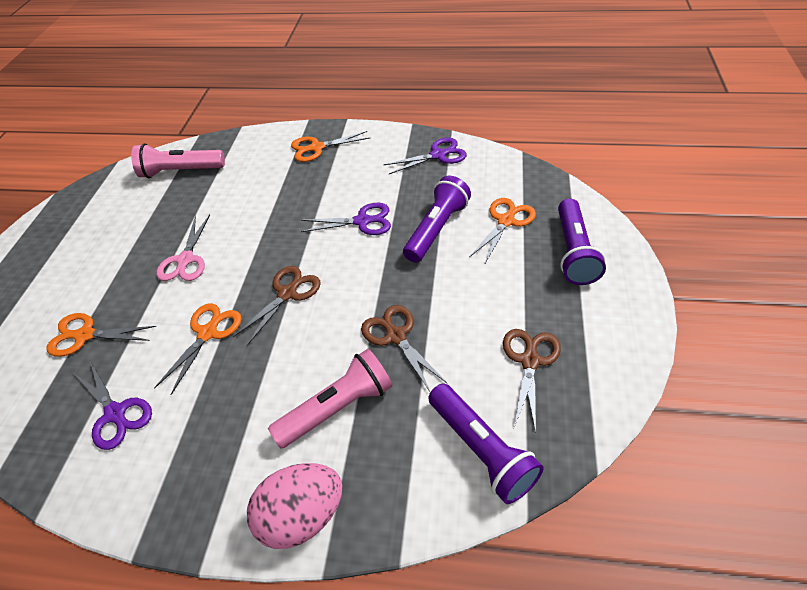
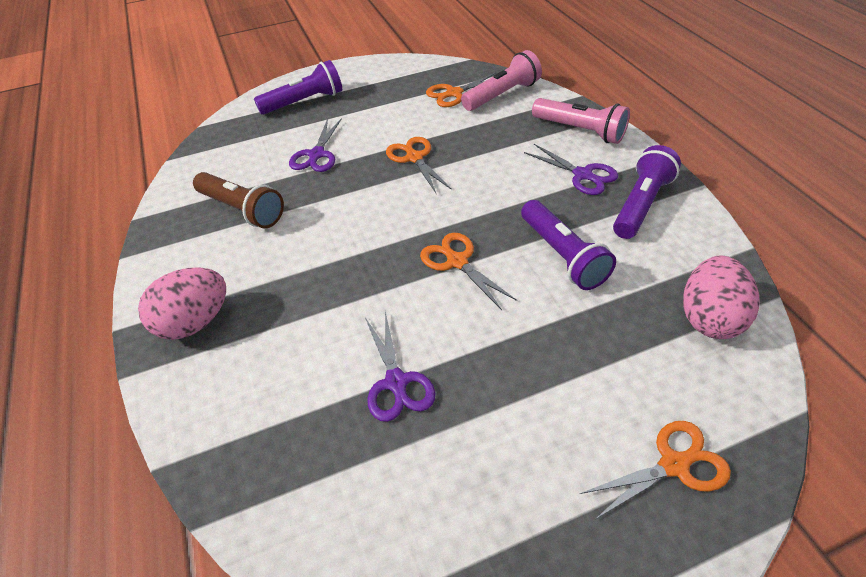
brown flashlight: none = 0 -> [193,172,284,229] = 1
brown scissors: [233,266,321,346] [361,305,448,391] [503,329,561,433] = 3 -> none = 0
pink egg: [247,463,342,549] = 1 -> [138,267,226,340] [683,256,760,339] = 2
pink scissors: [156,214,210,281] = 1 -> none = 0

